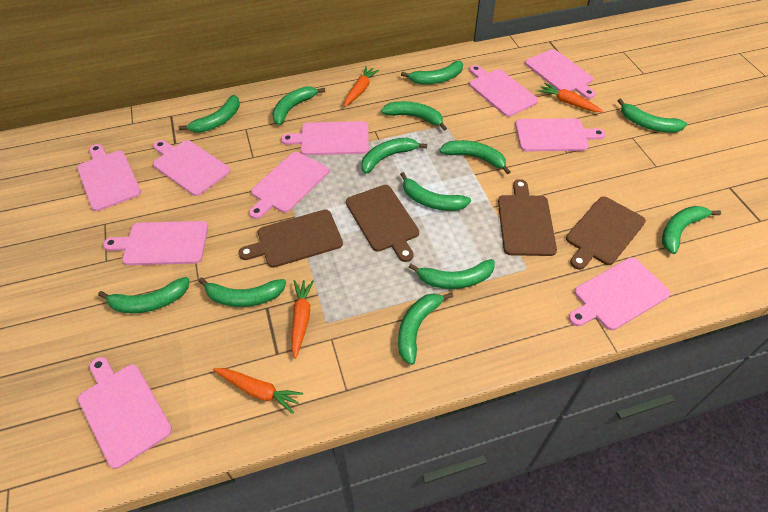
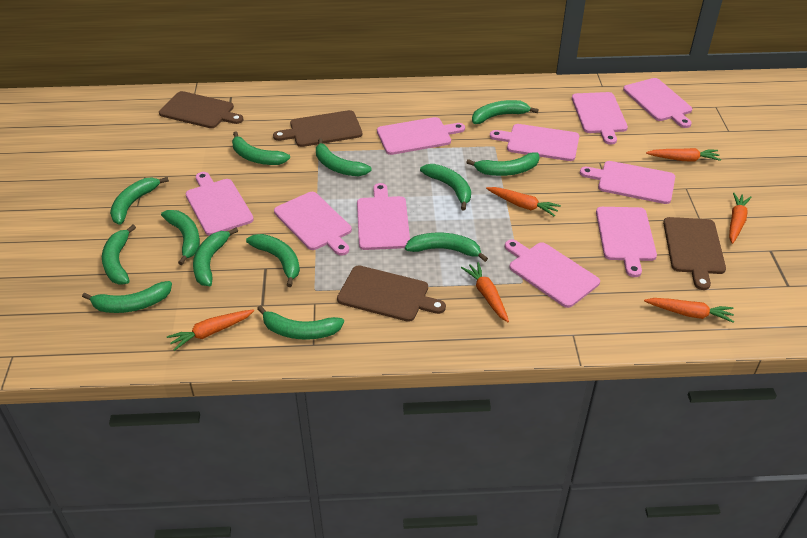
orange carrot: [213,368,303,414] [292,280,314,359] [344,66,379,107] [538,83,604,112] = 4 -> [167,309,254,351] [461,262,509,322] [486,187,561,217] [644,298,734,323] [646,148,721,162] [729,192,752,244] = 6

